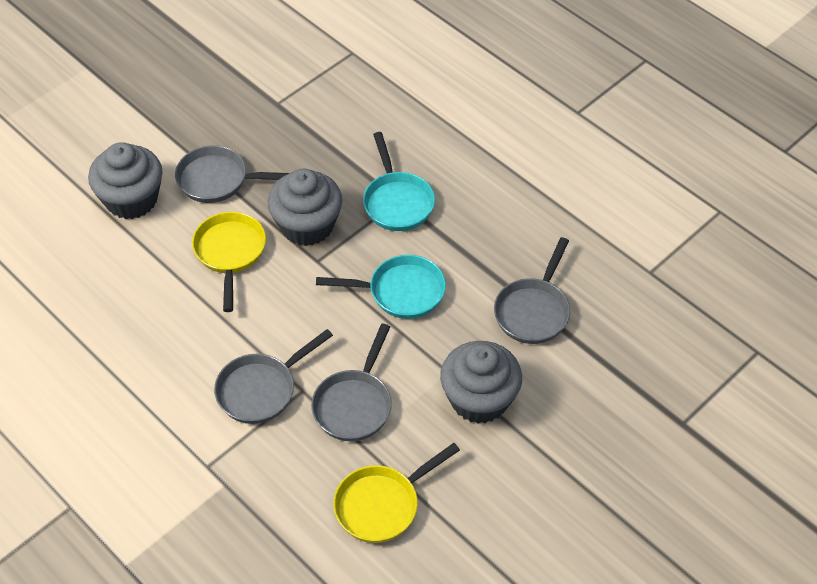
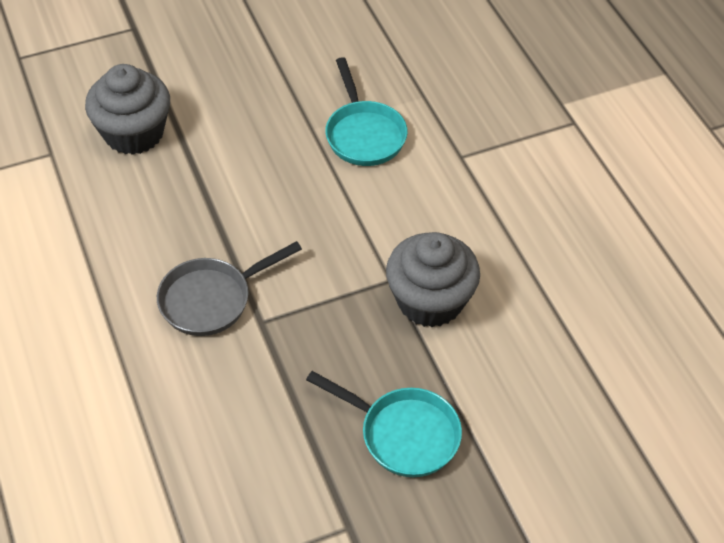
grey cupcake: [88,142,163,219] [268,169,342,246] [440,341,522,424] = 3 -> [85,64,170,155] [386,232,480,327] = 2
grey pan: [175,145,289,203] [214,329,333,424] [311,324,392,441] [494,237,570,344] = 4 -> [157,241,302,336] = 1
yellow pan: [192,212,266,312] [333,443,460,543] = 2 -> none = 0

